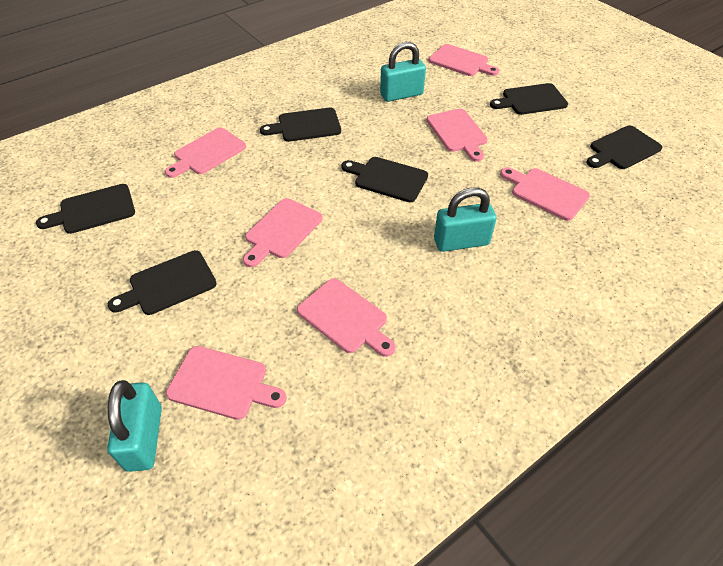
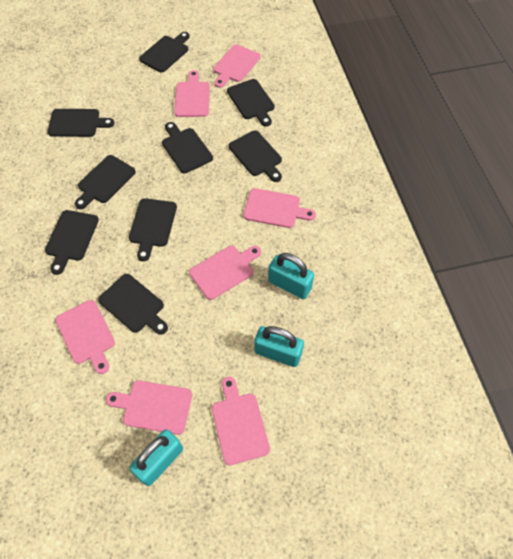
black cutting board: [36,184,135,234] [108,250,217,315] [260,108,341,142] [341,157,428,202] [490,83,568,115] [586,126,662,169] = 6 -> [45,210,99,275] [47,109,114,137] [75,155,136,209] [98,274,168,335] [129,198,177,261] [139,32,190,73] [162,122,213,173] [227,79,275,127] [228,130,282,182] = 9

